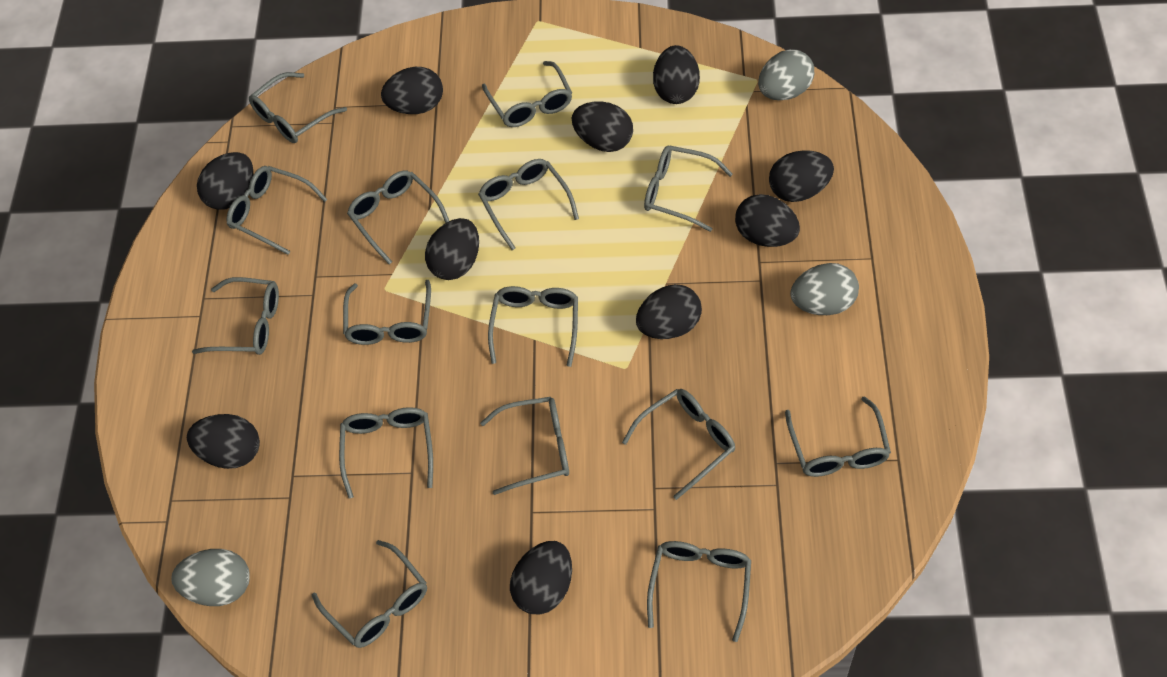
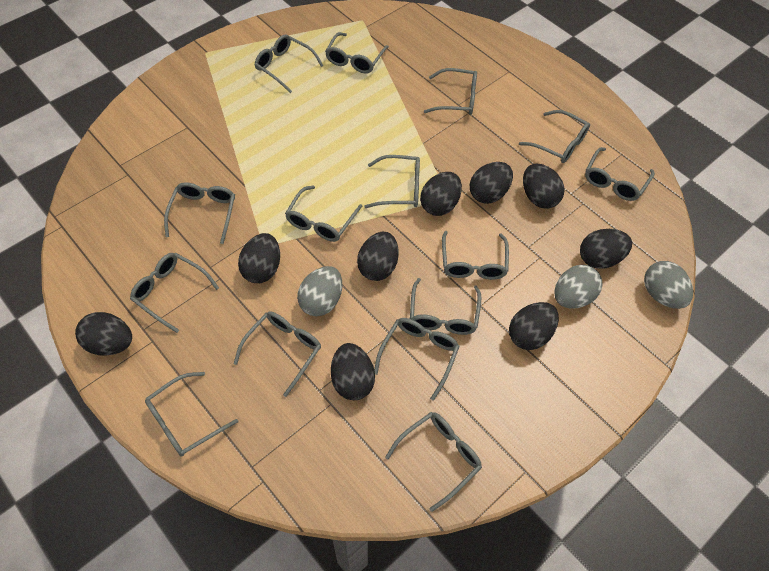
black egg: [187,414,260,469] [197,152,253,210] [381,67,443,114] [425,218,479,280] [510,541,572,615] [572,102,633,152] [636,284,702,339] [653,45,700,104] [735,194,800,247] [769,150,834,202] = 10 -> [75,312,132,356] [238,233,280,283] [331,343,375,400] [357,232,398,281] [420,172,462,216] [470,162,513,204] [509,302,559,350] [523,164,564,209] [580,229,632,269] = 9

